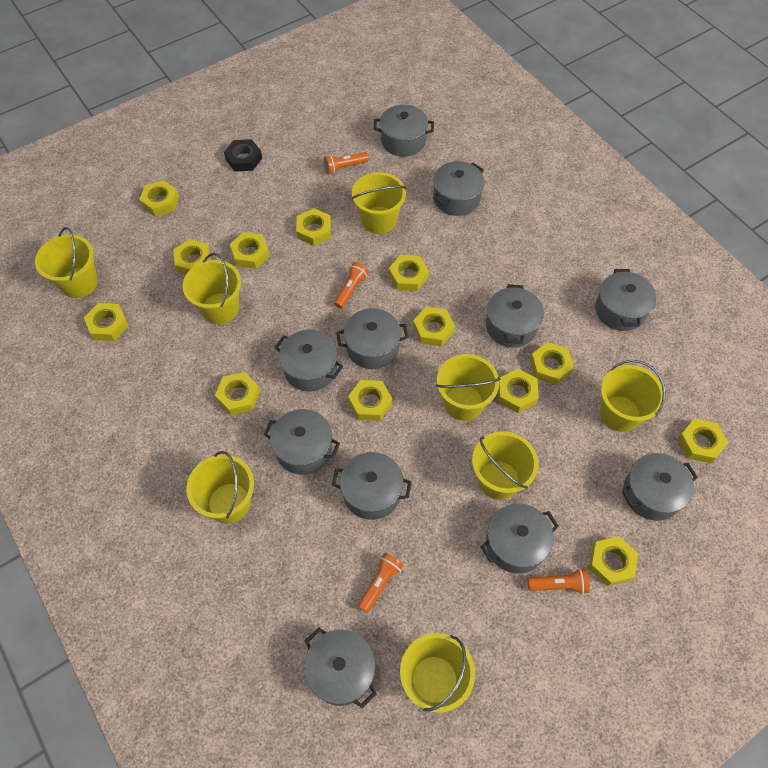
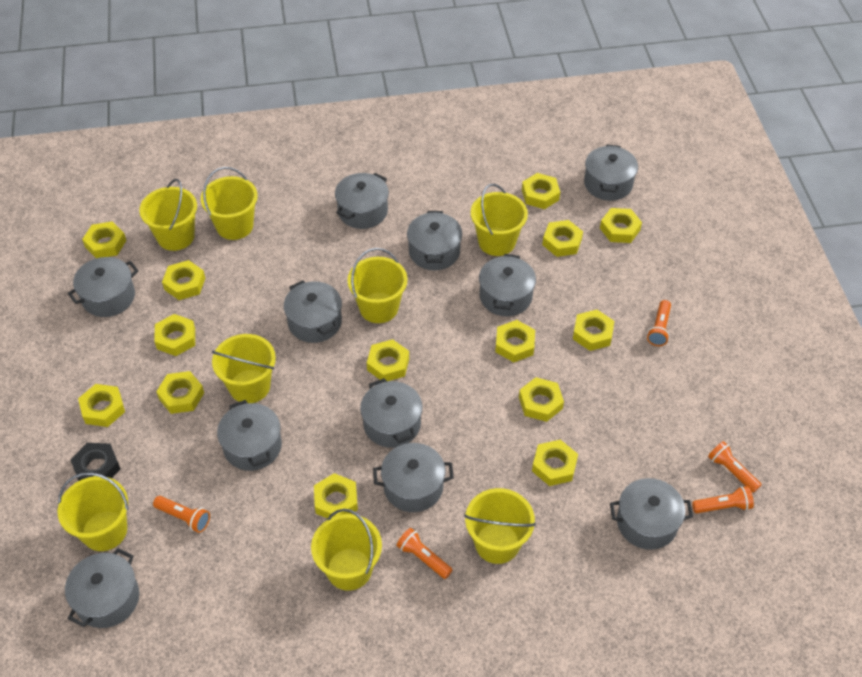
orange flashlight: [324,152,369,174] [334,262,369,309] [358,553,403,613] [528,568,590,594] = 4 -> [153,496,210,533] [396,528,452,579] [647,300,671,346] [692,486,754,513] [708,441,761,493] = 5
yellow nut: [84,303,129,341] [139,180,179,217] [173,239,211,274] [215,372,260,415] [230,232,270,269] [296,208,331,246] [348,380,392,421] [389,255,429,291] [413,307,455,346] [498,369,539,413] [530,342,574,385] [589,536,638,586] [678,418,728,463] = 13 -> [78,384,125,427] [82,221,126,258] [154,314,195,356] [156,371,204,414] [162,260,205,300] [314,473,358,518] [367,339,409,381] [495,320,535,362] [519,377,564,422] [522,173,560,209] [532,440,578,486] [542,220,583,257] [573,310,614,351] [600,208,642,243] = 14

